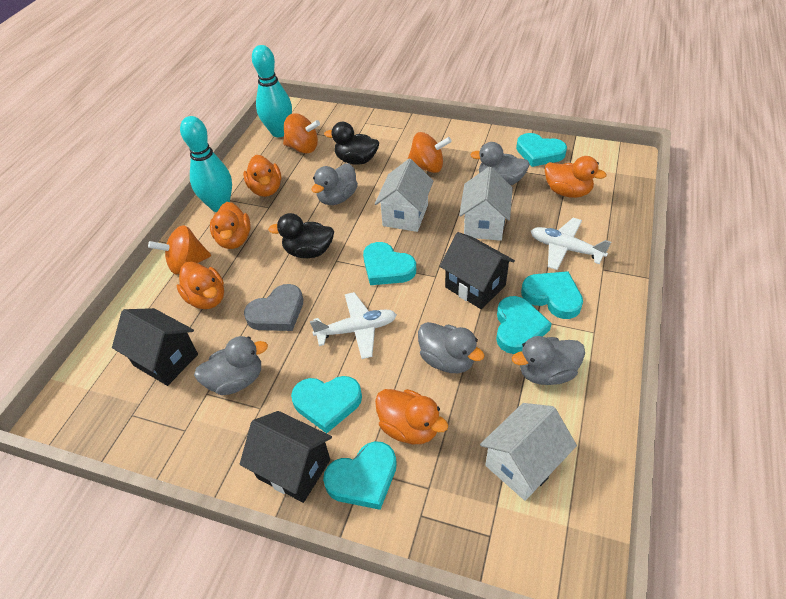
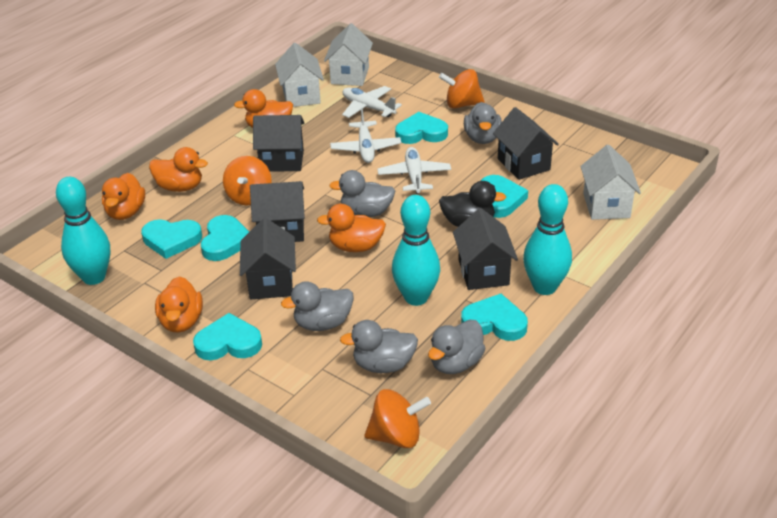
black duck: [268,213,334,258] [324,122,379,165] = 2 -> [439,181,506,227] = 1
black house: [112,308,198,386] [240,411,332,503] [440,232,515,309] = 3 -> [240,218,296,299] [250,181,305,242] [253,115,305,172] [453,208,518,290] [493,107,559,180] = 5
grey heart: [244,284,303,331] = 1 -> none = 0
turquoise bowling pin: [180,116,232,212] [252,45,292,137] = 2 -> [56,177,110,285] [392,195,440,306] [523,184,572,295] = 3
white plane: [310,292,397,359] [531,218,611,270] = 2 -> [330,108,401,163] [342,86,402,118] [377,147,451,194] = 3

